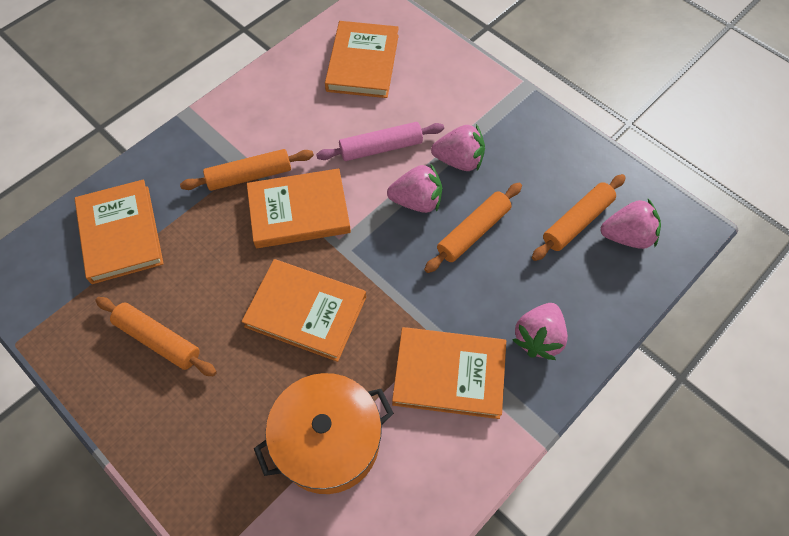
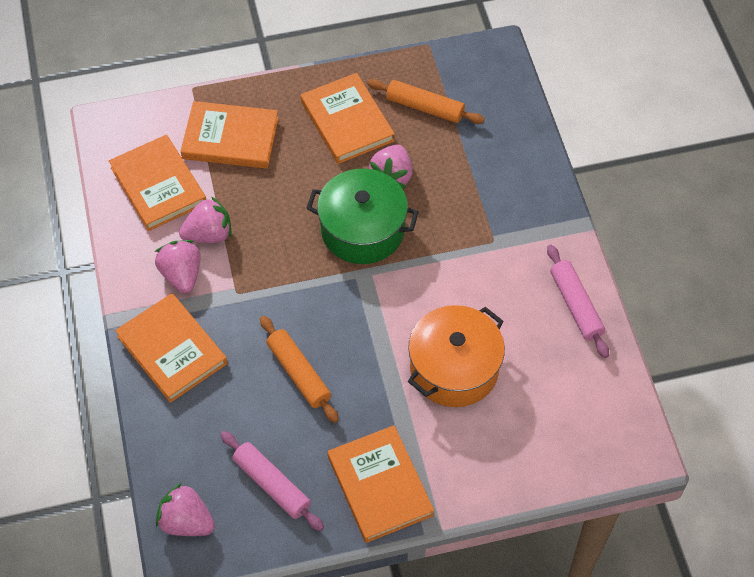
green pot: none = 0 -> [306,168,419,264] = 1
orange rolling pin: [95,297,217,376] [180,149,314,191] [424,183,522,273] [532,174,626,261] = 4 -> [260,316,339,423] [367,79,485,124] = 2
pink rolling pin: [316,122,444,161] = 1 -> [220,431,324,531] [547,245,609,358] = 2

